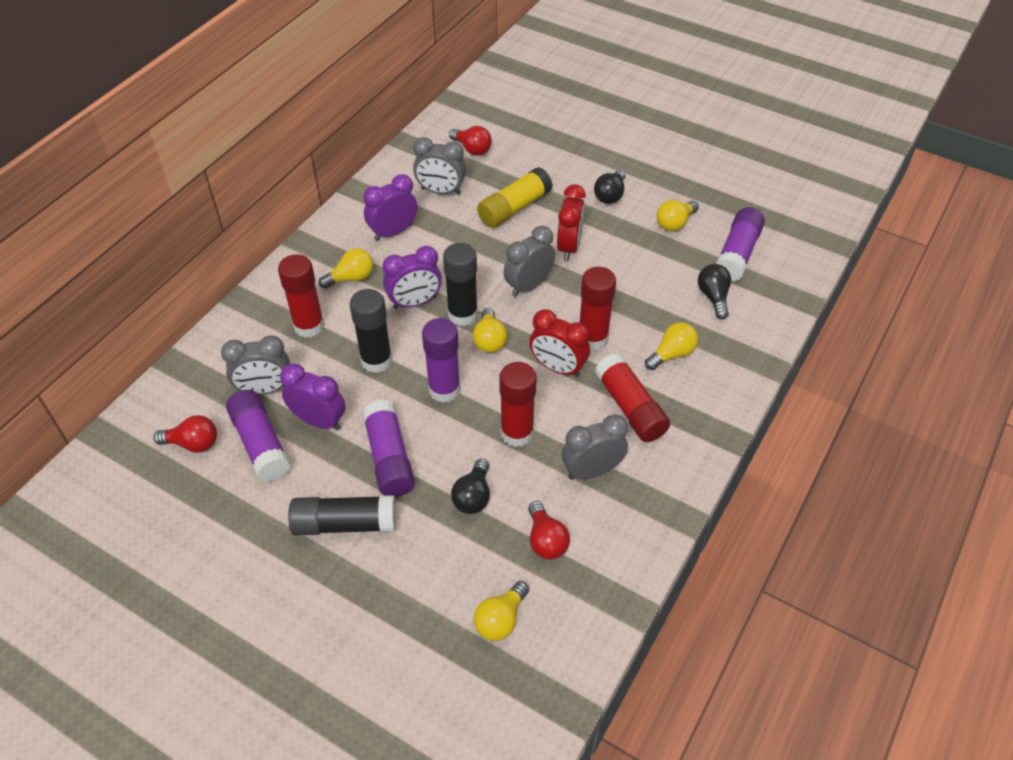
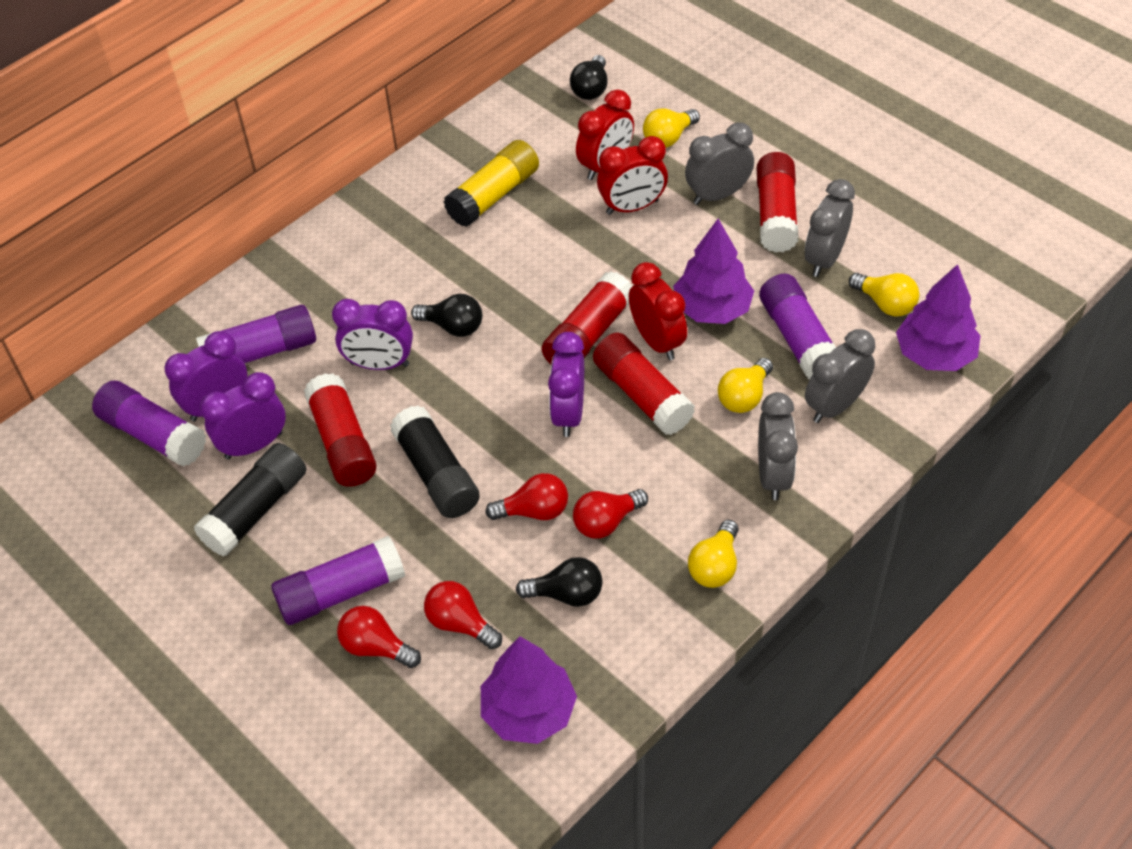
black glue stick: [288,495,396,536] [350,289,392,373] [443,243,478,326] = 3 -> [194,443,306,556] [390,406,480,518] = 2
purple clock: [280,363,346,430] [364,174,417,241] [383,246,442,309] = 3 -> [164,331,247,421] [200,372,286,459] [332,299,413,370] [548,332,584,437] = 4
purple tree: none = 0 -> [481,636,577,744] [673,219,754,324] [896,264,981,371] = 3
red clock: [529,309,590,377] [557,184,586,261] = 2 -> [576,90,634,180] [597,136,668,215] [629,262,687,360] = 3
red light bulb: [153,415,217,453] [449,126,492,156] [528,501,570,560] = 3 -> [337,606,421,668] [424,581,502,649] [485,473,568,520] [573,489,648,539] = 4
yellow light bulb: [319,248,374,289] [473,308,507,353] [474,581,529,641] [645,322,698,370] [657,200,699,231] = 5 -> [643,108,700,148] [688,520,739,588] [718,358,773,413] [849,273,919,316] = 4

